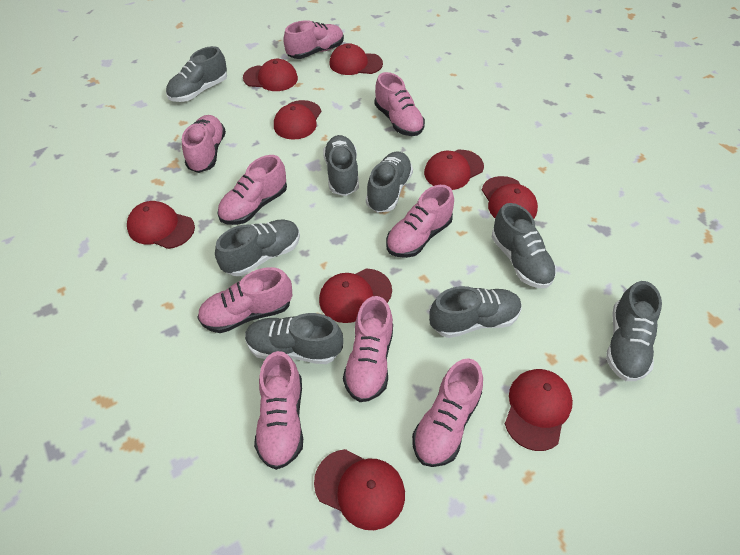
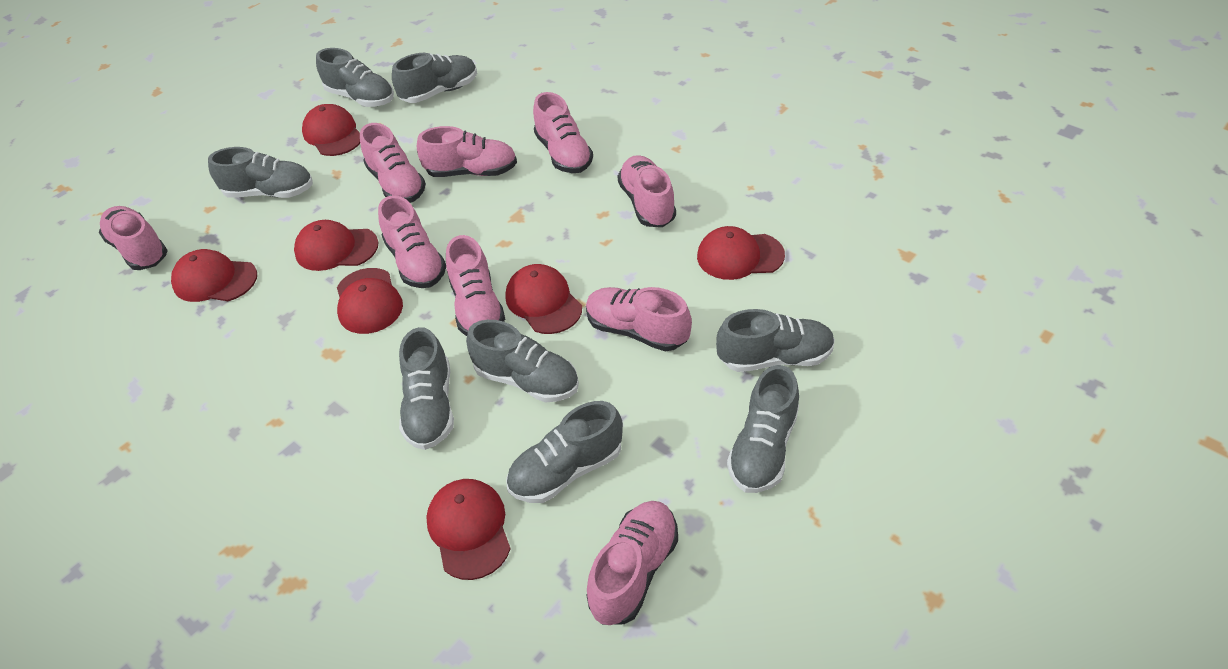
red cap: [127,201,195,249] [243,59,298,91] [274,100,321,140] [314,449,405,530] [319,269,392,323] [330,43,383,75] [424,150,484,190] [482,176,538,218] [505,369,573,451] = 9 -> [171,249,257,302] [294,220,378,271] [302,104,360,156] [337,268,403,334] [426,479,511,580] [505,264,582,334] [697,226,785,280] = 7

